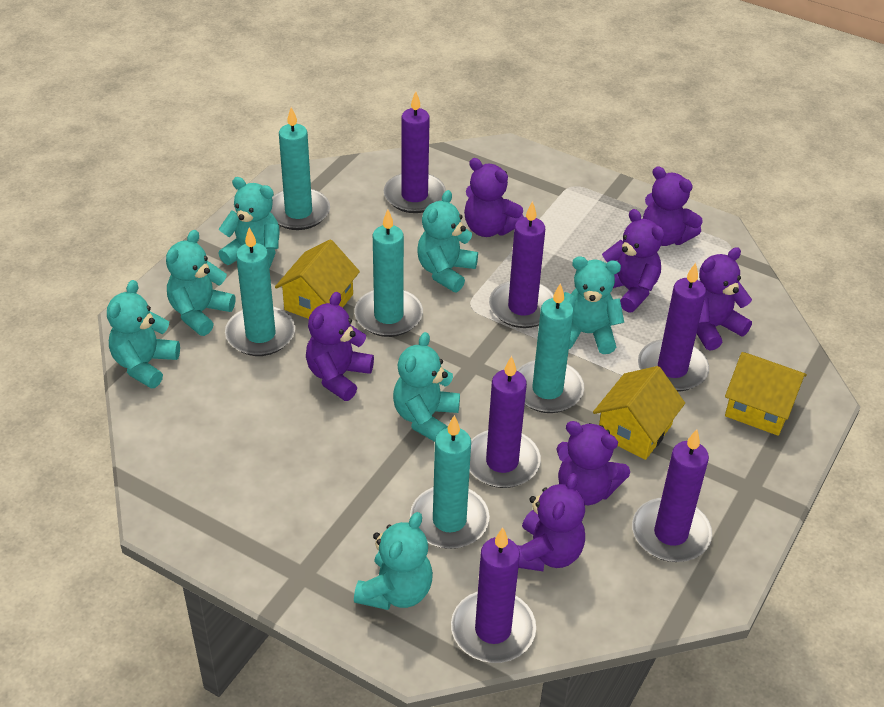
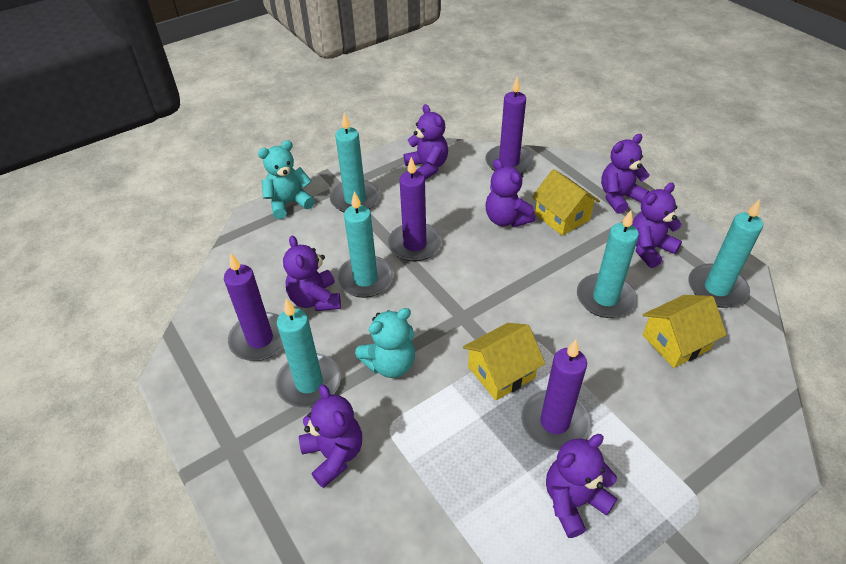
purple candle: [384,91,446,213] [451,528,536,663] [470,356,541,488] [489,201,554,328] [632,429,712,562] [638,263,709,392] = 6 -> [224,254,283,361] [388,157,442,261] [485,77,533,173] [521,340,591,450] = 4
turquoise teddy bear: [107,280,180,388] [166,230,236,336] [218,177,280,269] [354,512,433,610] [393,332,460,442] [417,190,478,292] [564,256,624,354] = 7 -> [258,140,315,219] [355,308,415,378] = 2

